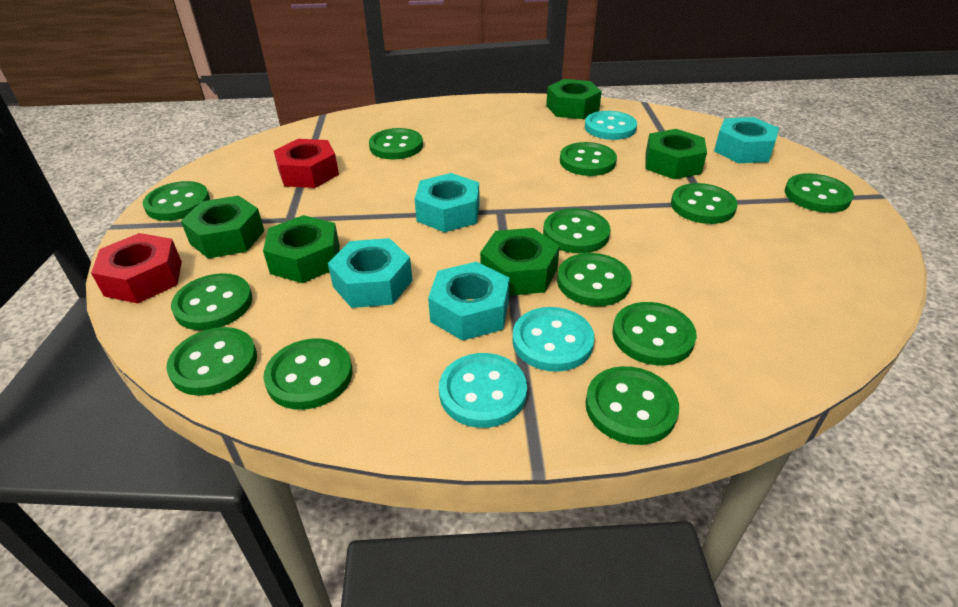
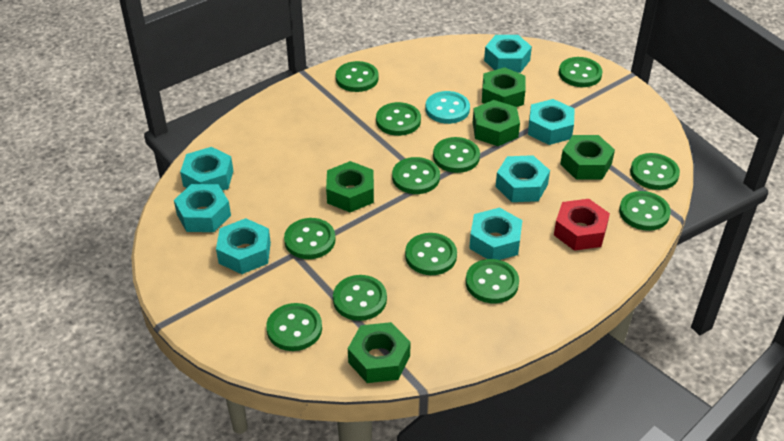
red nut: [91,233,182,303] [274,139,339,188] = 2 -> [554,199,610,251] = 1
turquoise button: [439,353,527,428] [513,307,594,372] [585,111,637,140] = 3 -> [426,91,470,124] = 1
turquoise nut: [328,238,413,308] [415,173,480,232] [428,262,509,341] [714,117,779,163] = 4 -> [174,184,231,232] [180,147,233,191] [216,218,271,274] [469,208,522,260] [484,35,532,73] [496,155,550,202] [528,99,575,145] = 7

